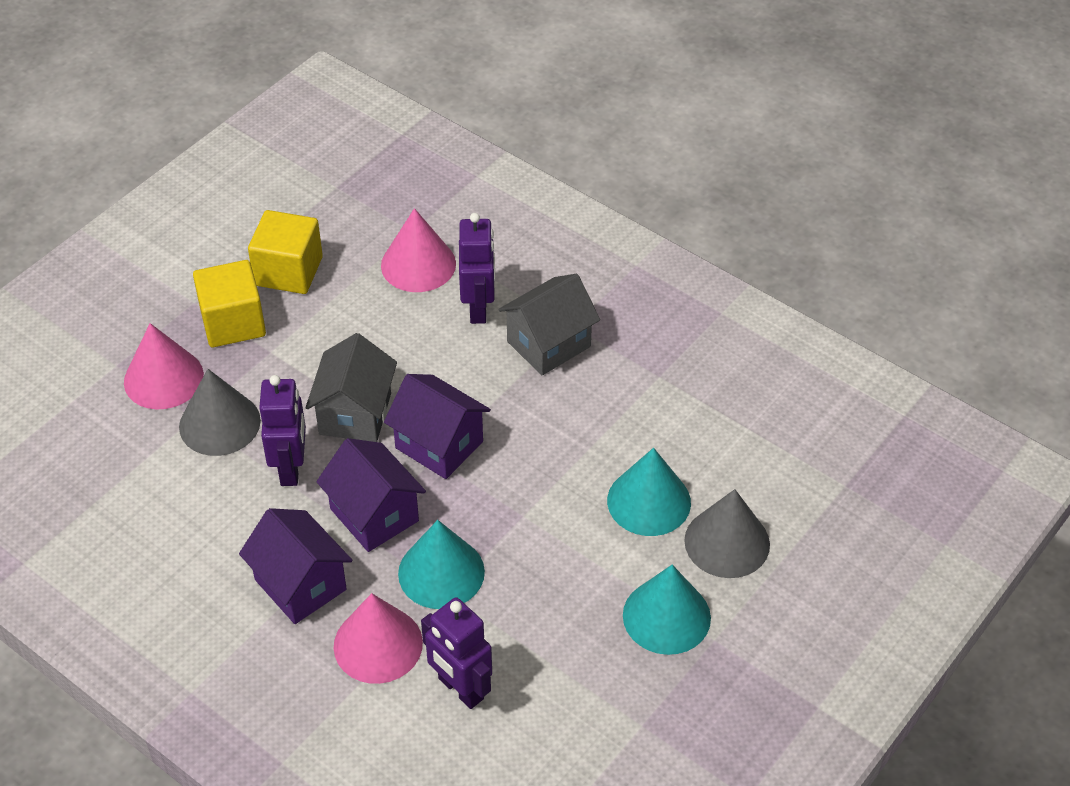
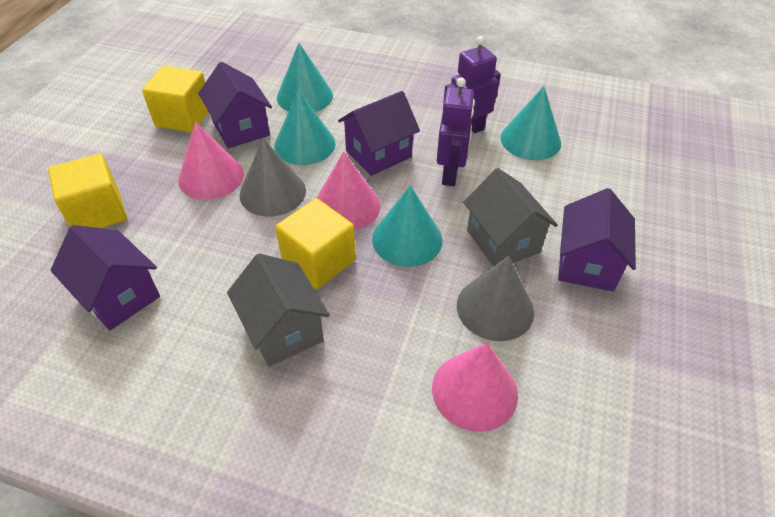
purple house: [239,508,352,624] [316,438,426,552] [384,374,491,479] = 3 -> [50,225,160,330] [198,62,272,148] [338,91,420,176] [558,188,636,291] = 4
purple robot: [259,375,306,486] [421,597,492,709] [459,213,495,324] = 3 -> [437,77,475,186] [443,36,501,133] = 2
turquoise cone: [398,520,485,609] [607,448,691,536] [623,565,711,655] = 3 -> [274,90,335,165] [277,43,333,112] [372,185,443,267] [501,86,561,160] = 4
yellow cube: [193,260,266,347] [248,210,323,294] = 2 -> [48,154,127,228] [142,66,208,132] [275,198,356,289] = 3

